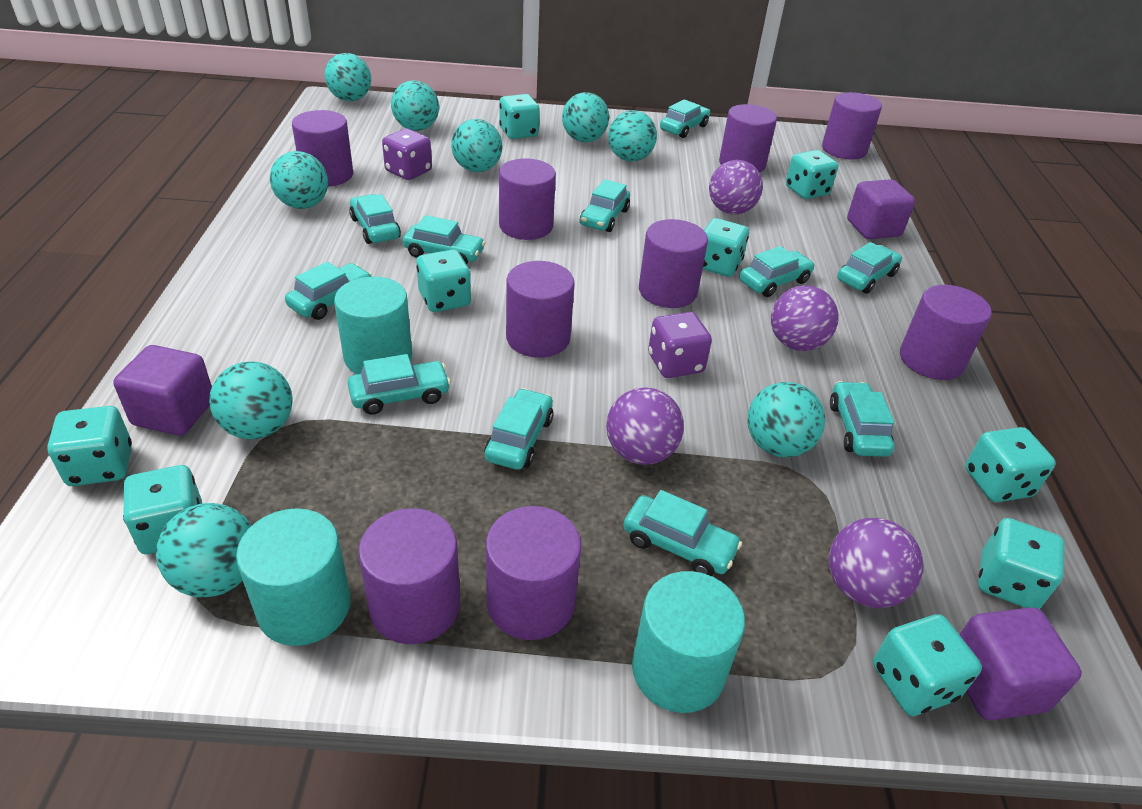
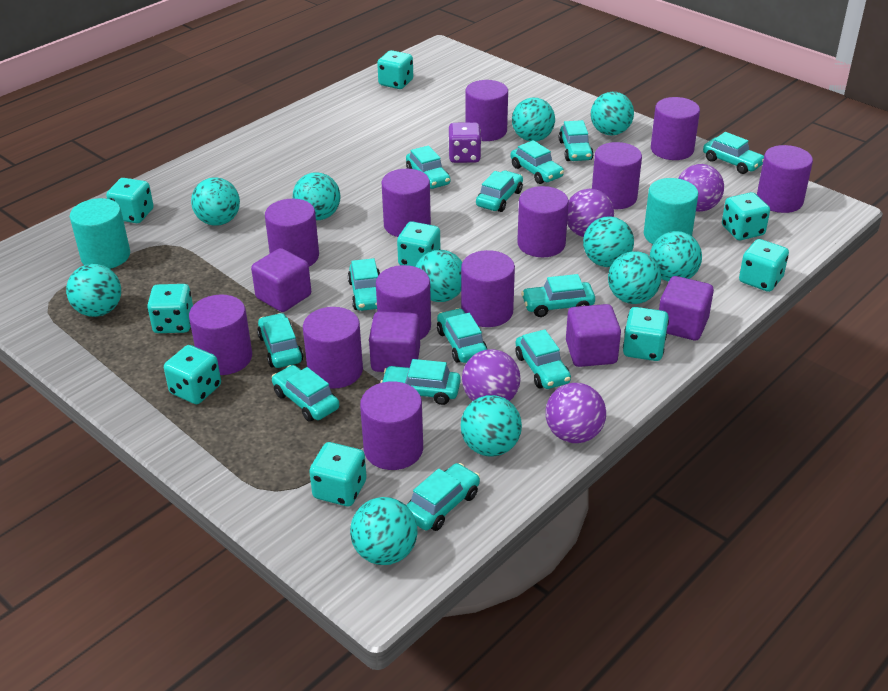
purple cube: [113,345,212,436] [847,179,915,239] [959,607,1082,721] = 3 -> [251,248,311,312] [369,311,420,372] [566,304,621,367] [659,276,714,340] = 4
purple cylinder: [292,110,353,187] [358,508,460,644] [486,506,582,640] [499,158,556,240] [506,261,575,358] [639,219,708,308] [719,104,777,173] [822,92,882,160] [900,285,992,380] = 9 -> [189,295,252,375] [265,199,319,267] [303,307,363,389] [360,381,423,470] [376,265,431,340] [382,169,431,237] [461,250,515,327] [465,80,508,141] [517,186,569,257] [592,142,642,209] [651,97,700,160] [757,145,813,213] = 12
purple dice: [382,128,432,180] [648,312,712,378] = 2 -> [448,122,481,163] = 1
turquoise ball: [156,503,252,597] [209,361,293,439] [270,151,328,209] [325,53,371,101] [391,80,439,131] [451,119,502,172] [562,92,609,142] [608,110,657,161] [747,382,825,457] = 9 -> [66,264,121,317] [191,177,240,226] [293,172,341,220] [350,497,418,565] [416,250,462,302] [461,395,522,456] [512,98,555,141] [583,217,634,267] [591,92,634,136] [608,251,661,304] [650,231,702,282] = 11
turquoise car: [285,262,372,320] [348,354,451,415] [349,194,401,244] [403,215,486,265] [484,388,553,470] [580,179,630,232] [623,490,742,576] [660,99,710,138] [740,246,815,297] [830,381,894,457] [837,242,902,294] = 11 -> [257,313,303,368] [272,365,339,422] [348,258,380,311] [380,359,461,405] [406,145,450,189] [406,463,480,531] [437,308,487,363] [476,171,523,212] [511,140,564,184] [516,329,571,389] [521,274,595,317] [559,120,594,161] [703,132,764,174] = 13
turquoise cylinder: [236,508,351,646] [334,276,412,374] [632,571,745,713] = 3 -> [70,198,130,269] [644,178,698,244] = 2

